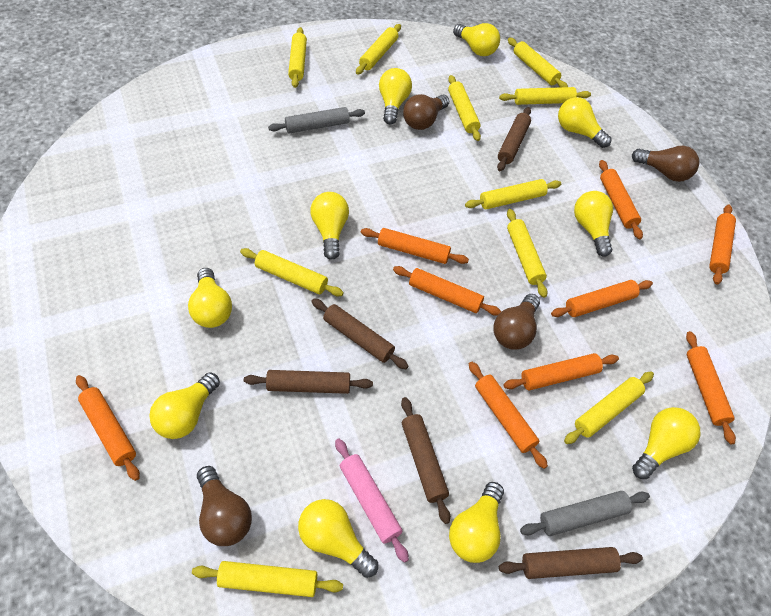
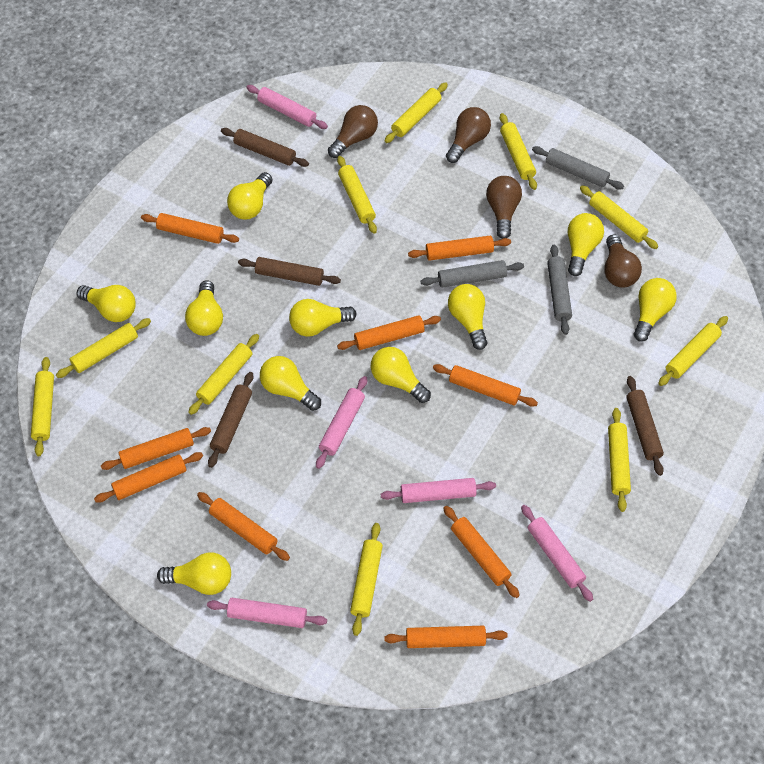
brown rolling pin: [244,370,373,394] [311,299,408,369] [401,397,450,524] [497,107,531,171] [499,547,643,579] = 5 -> [208,372,254,468] [221,128,309,167] [238,257,341,286] [626,376,664,476] = 4
grey rolling pin: [268,107,365,133] [520,491,650,536] = 2 -> [421,260,524,288] [532,146,624,189] [547,245,572,335] = 3
pink rolling pin: [335,439,409,563] = 1 -> [207,598,327,628] [246,85,328,129] [316,376,367,469] [381,478,496,503] [521,505,593,602] = 5

